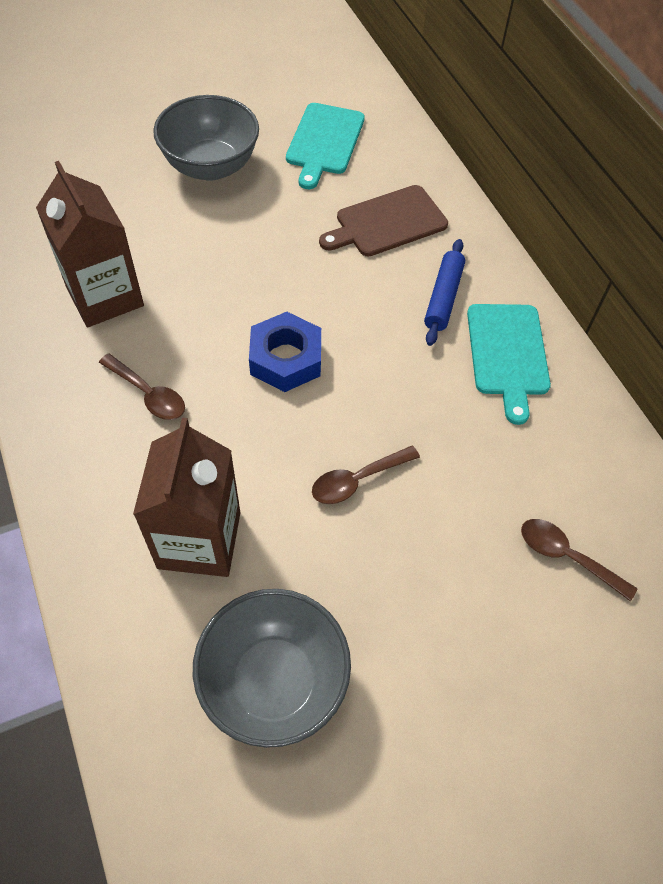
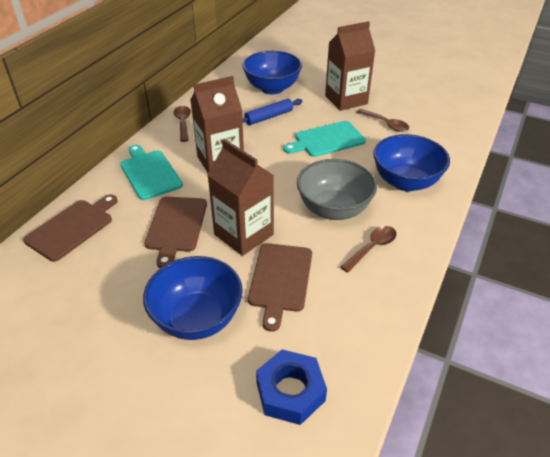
blue bowl: none = 0 -> [143,256,243,340] [242,51,302,94] [373,134,450,191] = 3
brown carton: [36,161,144,327] [133,418,240,577] = 2 -> [190,76,244,173] [207,139,274,256] [325,21,375,111] = 3
brown cutting board: [319,185,448,257] = 1 -> [23,194,117,261] [145,197,207,268] [248,243,312,332] = 3
grey bowl: [153,95,259,181] [193,589,351,748] = 2 -> [297,159,377,220] = 1

